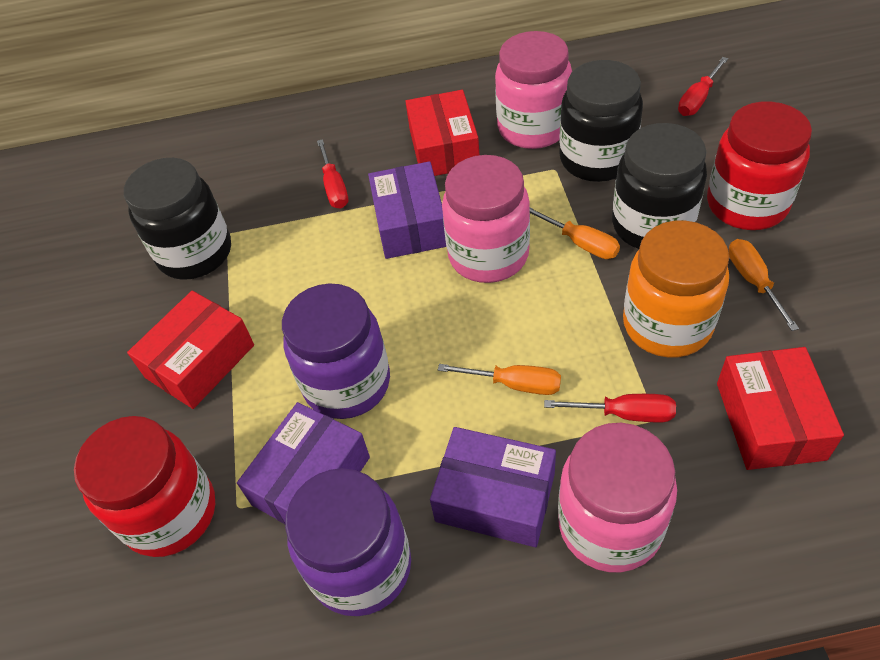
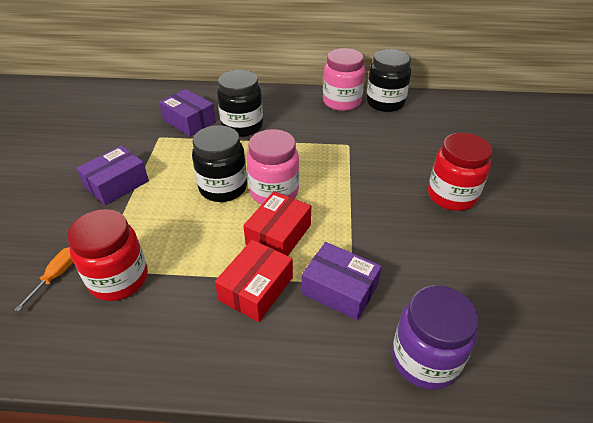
orange jar: [623,221,729,357] = 1 -> none = 0
orange screwdriver: [438,364,561,395] [529,207,620,259] [728,239,799,331] = 3 -> [14,247,73,312] = 1
pink jar: [442,155,530,283] [495,31,572,149] [558,423,677,572] = 3 -> [247,129,299,205] [323,48,365,111] = 2
purple jar: [282,284,390,419] [285,468,411,616] = 2 -> [392,285,479,390] = 1
red box: [127,291,254,409] [405,90,479,176] [717,347,844,470] = 3 -> [215,240,293,322] [243,191,311,256] = 2
red screwdriver: [317,139,348,209] [544,394,676,422] [678,57,728,116] = 3 -> none = 0

